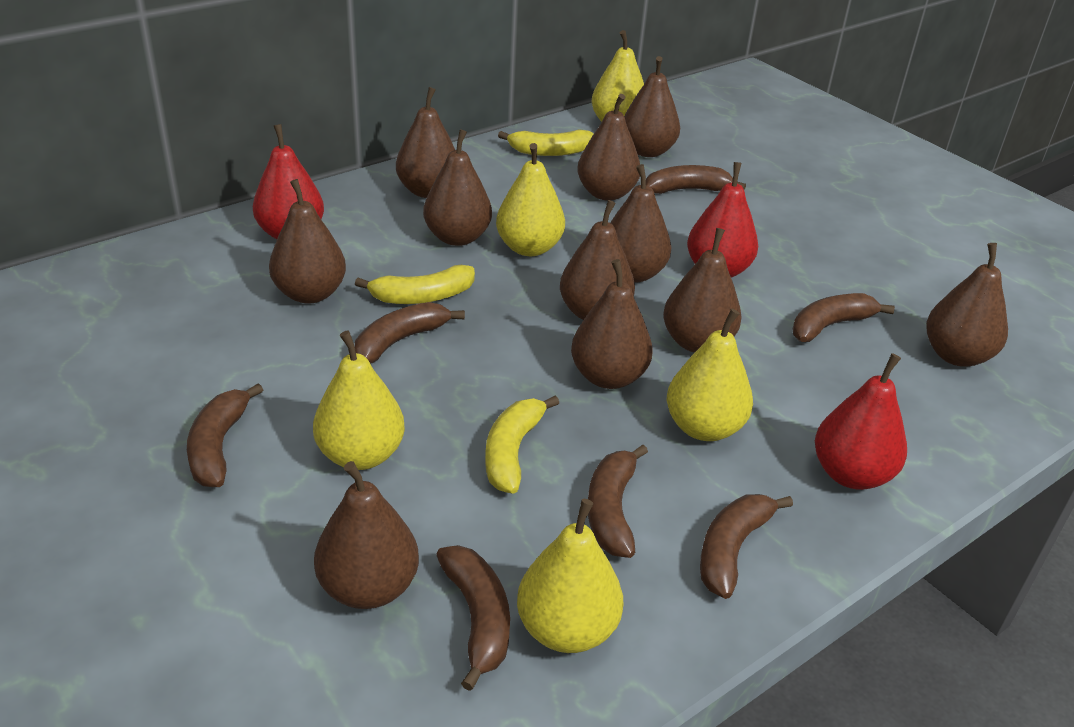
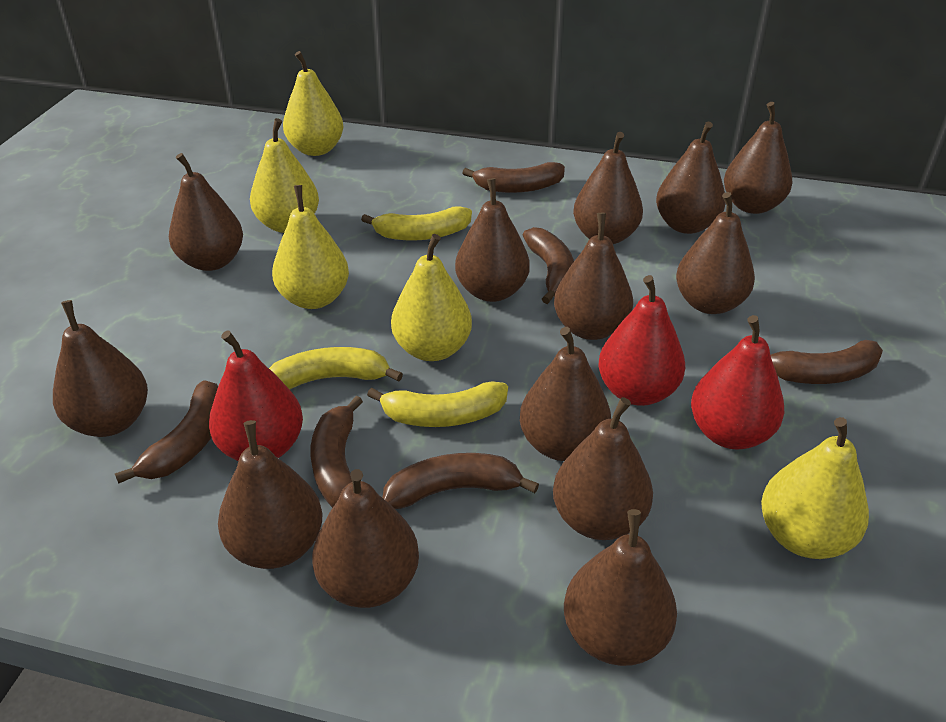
brown banana: [187,383,263,487] [355,302,465,364] [436,545,510,691] [588,445,648,558] [646,165,746,194] [700,494,793,599] [792,293,895,342] = 7 -> [115,380,218,484] [310,396,363,508] [383,453,539,509] [463,162,565,193] [523,227,574,304] [771,340,883,384] = 6
brown pear: [269,179,346,304] [314,461,419,609] [396,87,455,198] [423,129,492,246] [560,200,635,320] [571,259,653,389] [577,94,640,201] [610,164,672,283] [624,56,680,157] [663,228,742,353] [926,243,1008,367] = 11 -> [53,300,148,437] [169,153,243,271] [218,420,322,569] [312,469,419,608] [455,178,530,302] [520,327,611,461] [553,397,653,540] [554,213,633,340] [564,509,677,666] [573,132,643,244] [656,122,725,234] [676,192,755,314] [724,102,793,214] = 13

